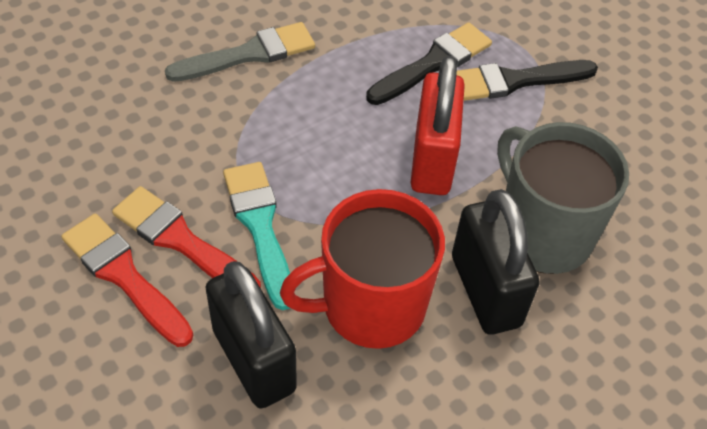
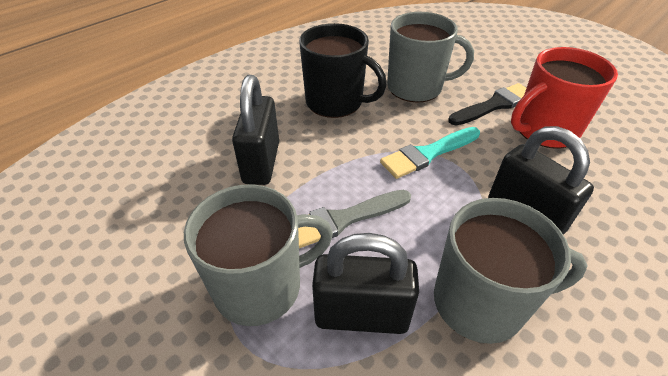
black brush: [366,23,492,105] [456,60,598,101] = 2 -> [448,83,526,125] = 1
black mug: none = 0 -> [299,23,387,118] = 1
black padlock: [205,261,297,409] [452,189,540,335] = 2 -> [232,75,279,185] [312,233,419,334] [488,126,594,235] = 3
grey mug: [497,122,629,274] = 1 -> [184,184,333,326] [387,12,474,102] [434,198,588,344] = 3
red brush: [61,213,193,347] [112,186,261,288] = 2 -> none = 0
red padlock: [411,56,465,195] = 1 -> none = 0

